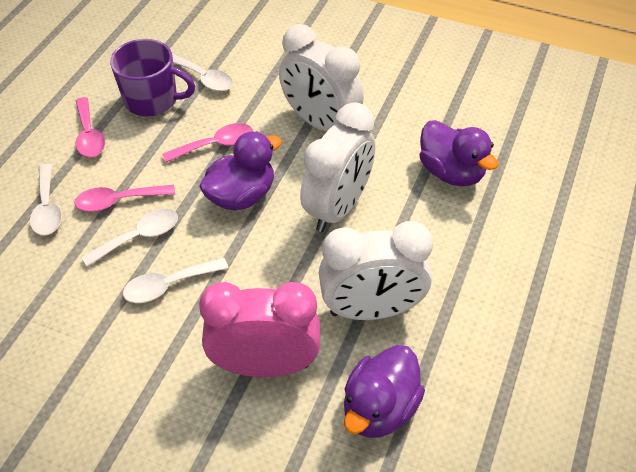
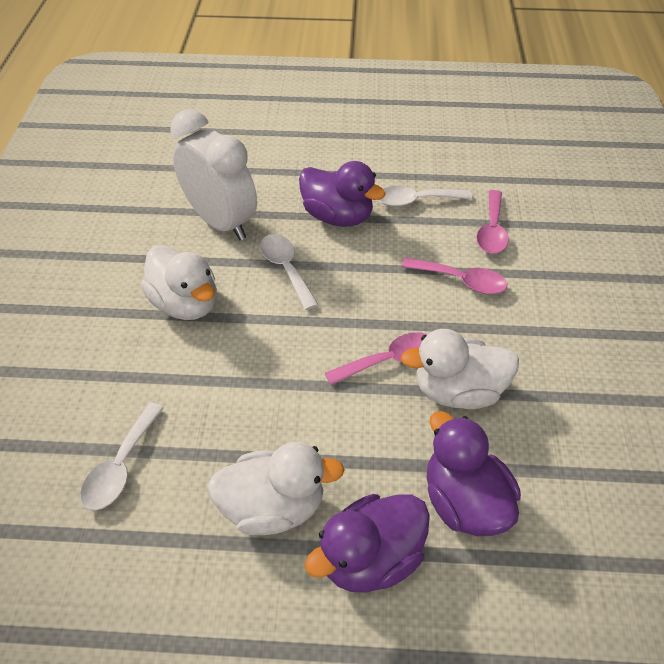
pink clock: [199,282,320,377] = 1 -> none = 0
purple mug: [110,39,195,116] = 1 -> none = 0
white clock: [279,24,364,131] [300,102,376,232] [319,221,433,320] = 3 -> [170,109,257,240] = 1
white duck: none = 0 -> [141,245,217,320] [207,442,345,535] [401,329,519,409] = 3
white spoon: [30,164,62,235] [81,209,178,267] [123,257,228,303] [172,54,233,92] = 4 -> [80,402,164,511] [260,234,319,310] [378,186,472,207] = 3

